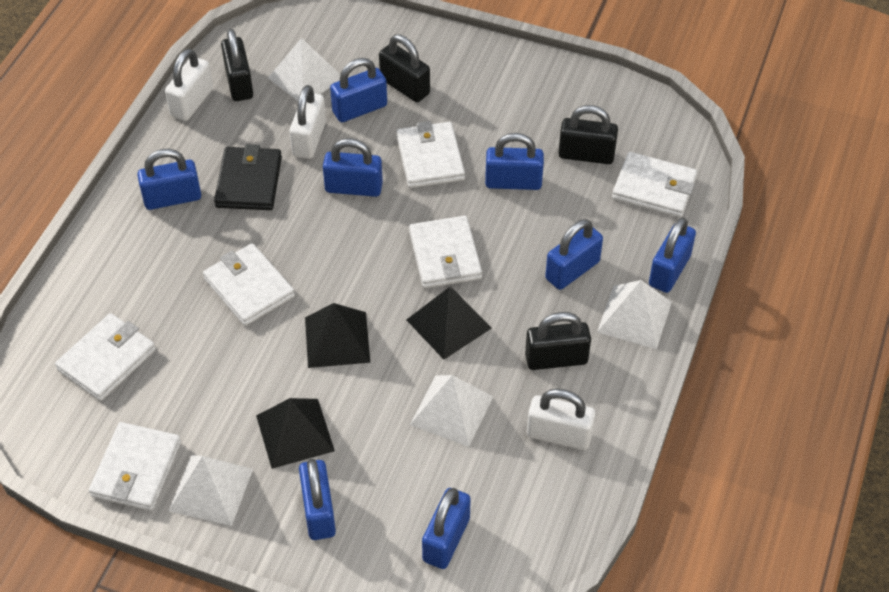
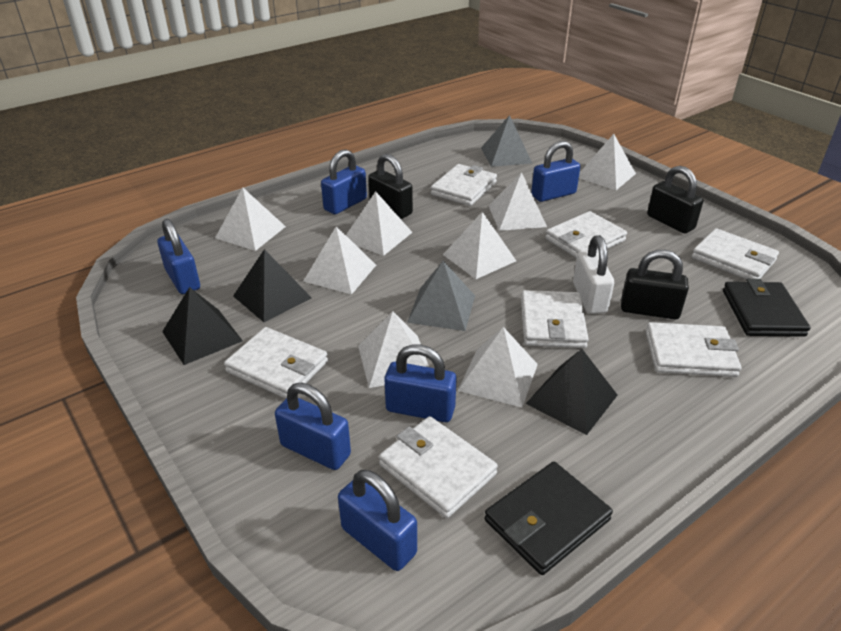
black padlock: [221,29,253,101] [379,34,430,102] [525,312,591,370] [558,105,618,164] = 4 -> [368,154,413,219] [621,250,689,319] [647,166,703,233] = 3
black wallet: [214,144,282,210] = 1 -> [485,462,613,575] [723,279,810,337] = 2
blue padlock: [137,149,201,210] [299,459,336,540] [323,138,383,197] [330,58,387,122] [422,488,471,569] [485,133,544,190] [545,219,603,290] [649,217,696,293] = 8 -> [157,219,200,294] [275,383,351,470] [321,149,367,214] [338,470,417,571] [384,344,457,422] [531,141,581,202] = 6
grey pyramid: none = 0 -> [407,261,475,331] [481,115,532,167] = 2
white padlock: [165,49,213,121] [289,85,326,159] [527,389,595,450] = 3 -> [573,235,614,314] = 1
white pyramid: [169,455,253,526] [268,38,340,101] [410,375,494,447] [597,280,672,349] = 4 -> [215,188,286,251] [303,226,376,295] [346,191,413,256] [358,311,429,388] [443,212,516,279] [458,327,538,407] [489,172,547,231] [579,134,636,190] = 8
white wallet: [55,313,156,401] [89,422,181,511] [203,243,295,326] [397,121,465,188] [409,216,482,288] [612,152,697,217] = 6 -> [224,327,328,399] [379,416,498,518] [431,164,497,206] [521,290,589,348] [545,211,627,258] [646,322,741,377] [692,228,779,279] = 7

